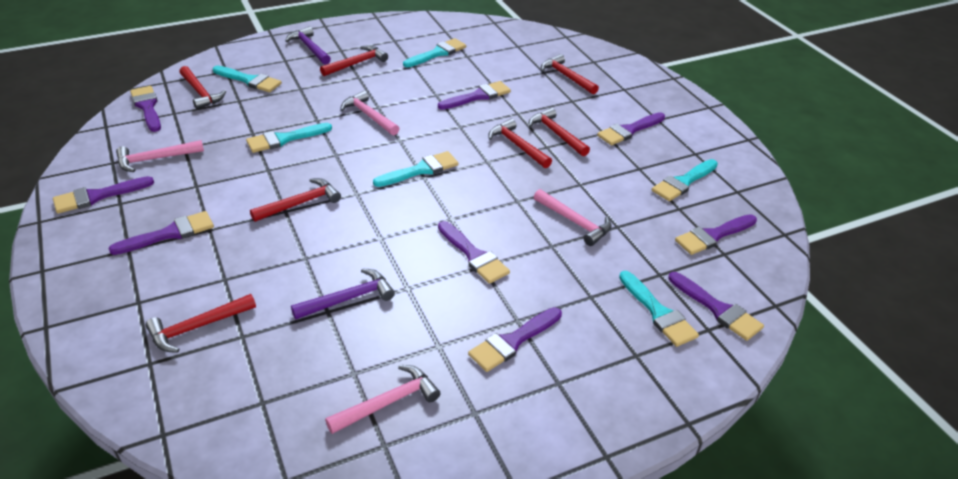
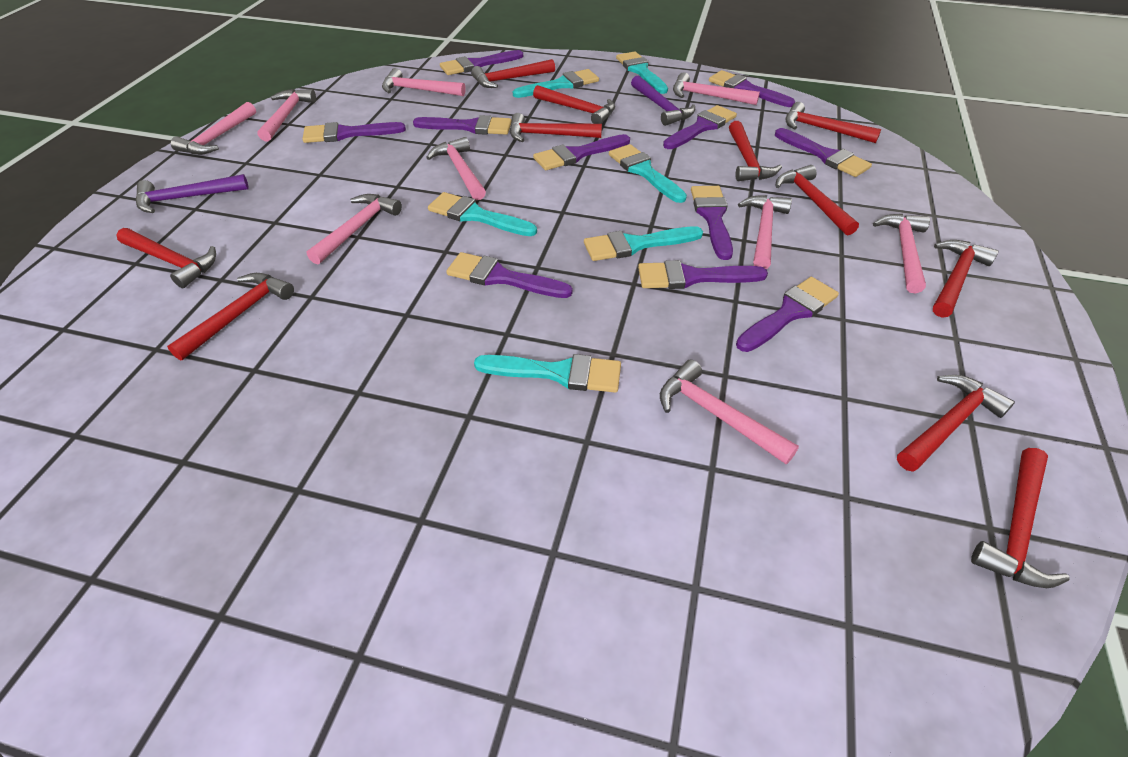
pink hammer: [116,140,204,172] [325,365,441,434] [341,91,400,135] [534,189,612,246] = 4 -> [171,102,256,155] [257,89,316,141] [307,194,402,265] [382,68,466,96] [426,137,486,200] [660,360,799,464] [673,72,760,105] [738,195,792,269] [873,214,930,293] = 9
purple brush: [53,176,154,214] [108,211,214,255] [130,86,161,132] [438,81,511,110] [438,221,510,284] [468,307,562,372] [597,112,665,145] [668,272,764,341] [675,214,757,255] = 9 -> [302,122,406,143] [413,115,511,135] [440,50,523,75] [446,252,573,298] [533,134,630,170] [638,260,768,289] [663,105,737,149] [691,186,733,260] [709,70,795,107] [736,277,839,352] [775,128,872,177] = 11
red hammer: [146,294,256,352] [179,66,226,110] [250,178,341,222] [320,45,388,76] [488,119,552,168] [529,108,590,157] [541,54,599,94] = 7 -> [116,228,216,288] [167,273,294,360] [471,59,555,88] [510,113,602,142] [533,85,615,124] [729,121,782,181] [775,165,859,235] [785,102,881,143] [897,375,1015,472] [933,240,998,318] [971,448,1070,588] = 11

